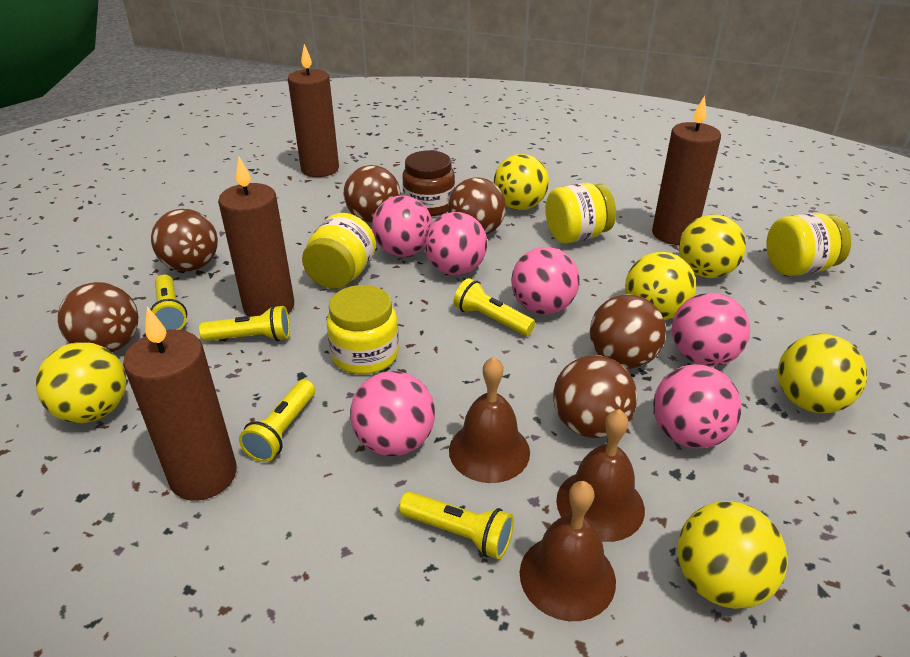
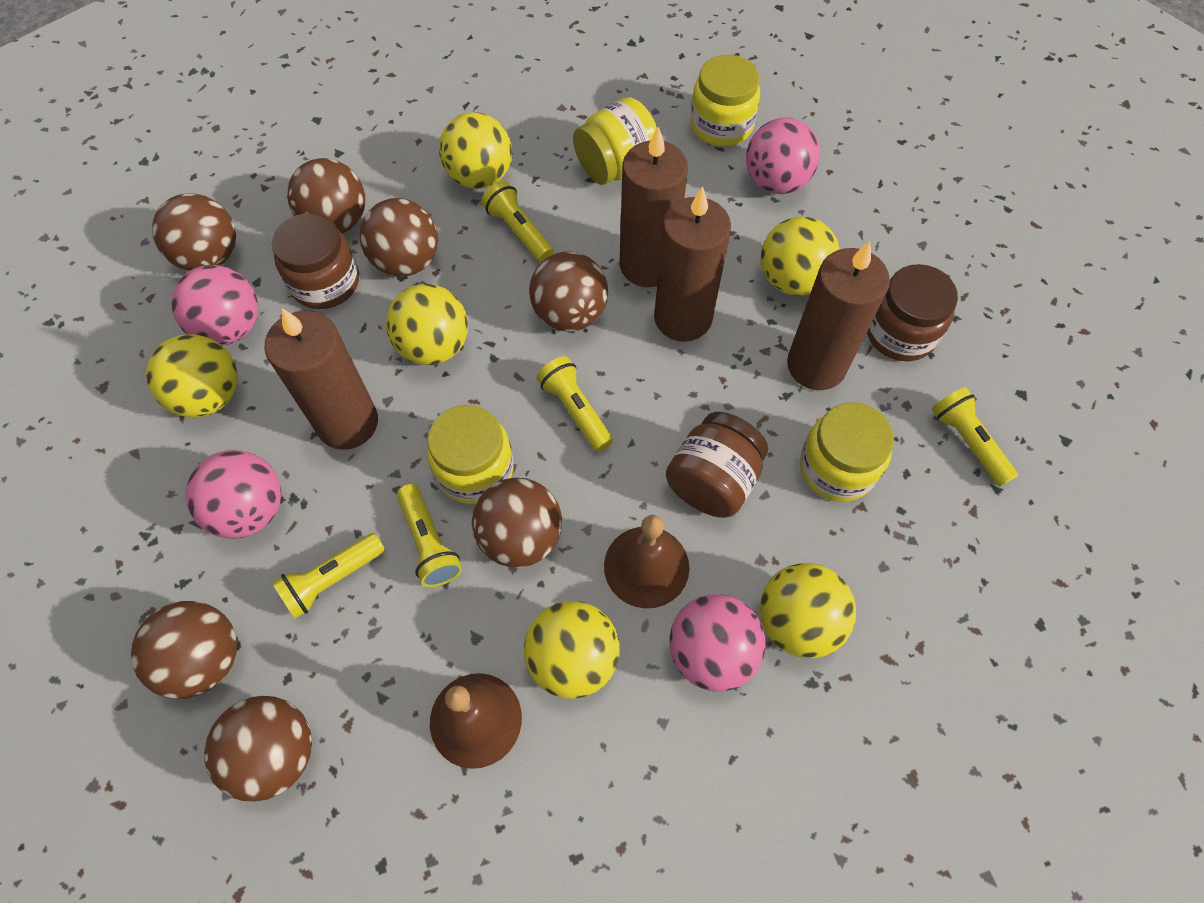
brown ball: [58,282,138,352] [151,209,218,272] [344,165,401,222] [448,177,506,235] [554,355,637,438] [590,295,666,369] = 6 -> [131,601,237,699] [152,193,236,271] [204,696,312,802] [287,158,365,234] [360,198,438,277] [472,478,562,567] [529,251,608,332] = 7
brown bell: [449,357,530,483] [520,481,616,621] [556,409,645,542] = 3 -> [430,673,522,769] [604,515,689,608] = 2
brown jar: [402,151,455,216] = 1 -> [272,213,359,309] [666,412,768,518] [867,264,958,361] = 3
pink ball: [350,371,435,456] [372,195,432,257] [424,212,487,275] [511,247,580,315] [653,364,742,448] [672,293,750,367] = 6 -> [171,265,258,346] [185,450,281,539] [669,594,766,692] [746,118,820,194] = 4

